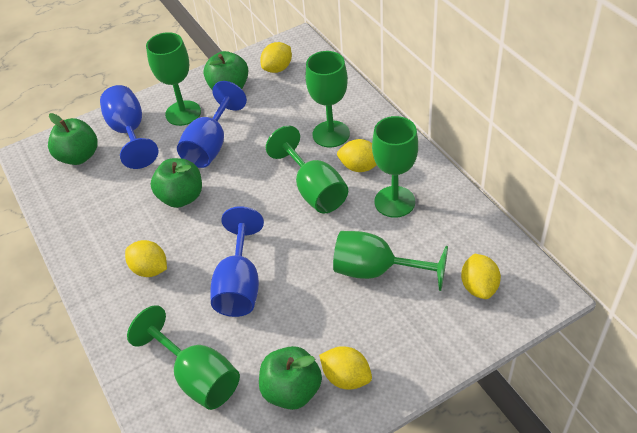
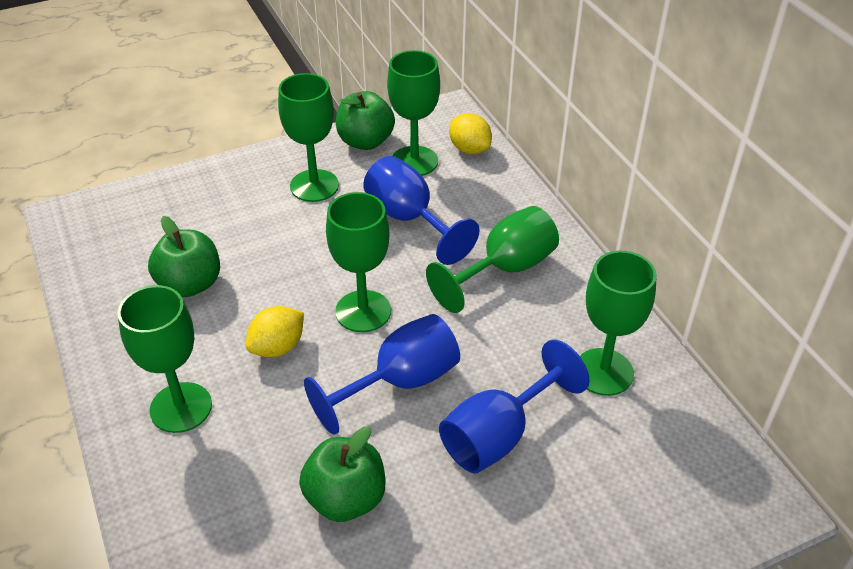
green apple: [48,113,98,165] [151,158,202,208] [203,51,248,90] [259,346,322,410] = 4 -> [148,216,220,297] [299,426,385,522] [336,91,395,150] = 3
yellow lemon: [125,240,167,277] [260,42,292,73] [319,346,372,390] [337,139,377,172] [461,254,501,299] = 5 -> [246,306,304,357] [449,113,492,154] = 2

